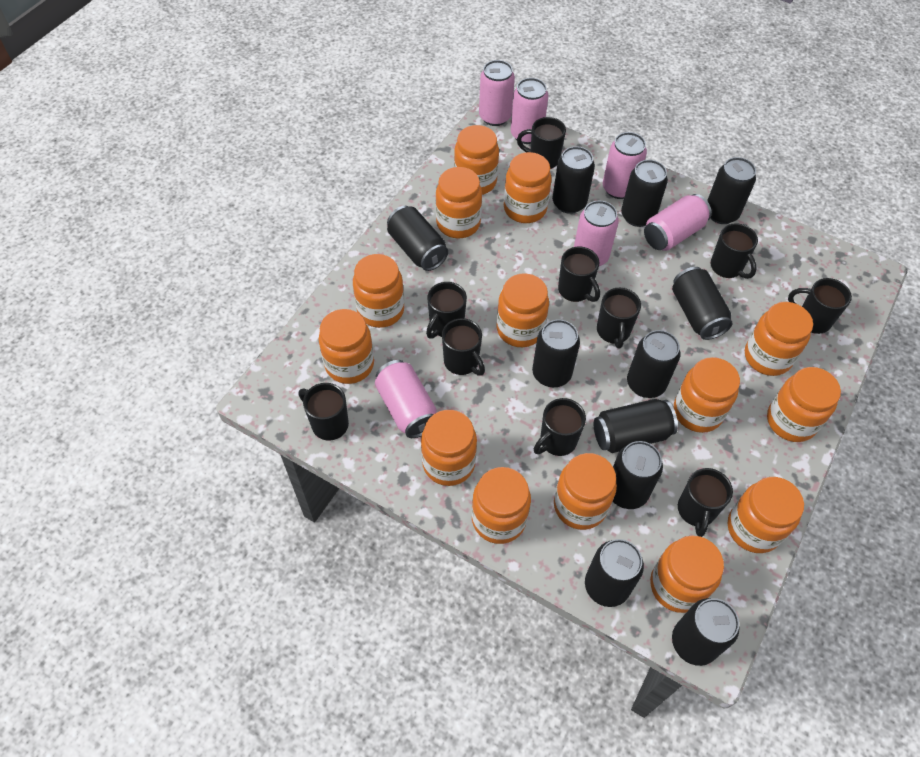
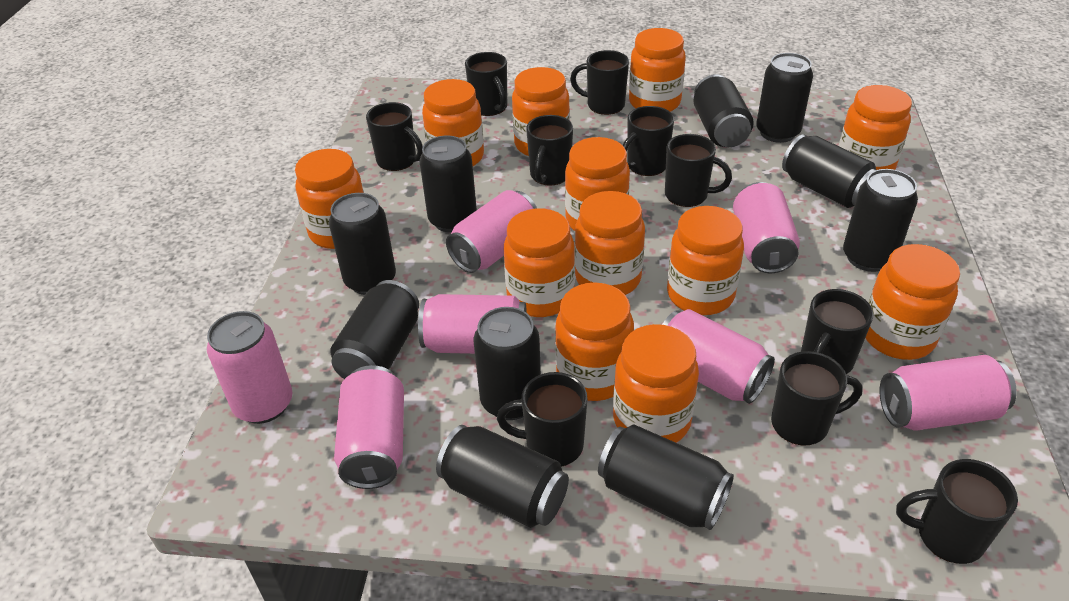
black can: [387,206,448,271] [532,319,580,387] [552,146,595,214] [585,539,644,607] [594,399,678,453] [613,441,663,509] [621,160,668,227] [627,330,680,398] [672,267,732,340] [672,598,740,666] [707,157,756,224] = 11 -> [329,193,396,295] [331,280,419,379] [419,136,477,232] [436,425,569,528] [473,307,541,420] [598,424,734,530] [693,74,754,147] [756,53,813,143] [782,134,876,208] [843,169,918,272] = 10
orange jar: [319,309,374,384] [353,254,404,328] [421,410,477,486] [436,167,482,238] [454,125,499,195] [472,467,531,544] [497,273,549,347] [504,152,552,223] [554,453,617,530] [650,536,724,613] [674,357,740,433] [728,477,804,553] [745,302,813,376] [767,367,841,442] = 14 -> [295,149,364,249] [422,79,484,166] [504,208,575,317] [512,67,570,156] [555,282,634,401] [565,137,630,231] [575,191,645,295] [613,324,699,443] [629,28,686,112] [667,206,744,315] [839,85,912,170] [865,244,960,360] = 12
pink can: [375,360,437,438] [479,60,515,126] [511,78,549,144] [574,201,618,266] [603,132,647,199] [644,194,712,251] = 6 -> [207,311,293,424] [334,365,404,489] [418,294,527,354] [446,190,537,273] [662,309,775,404] [733,182,800,273] [879,355,1017,430] = 7

